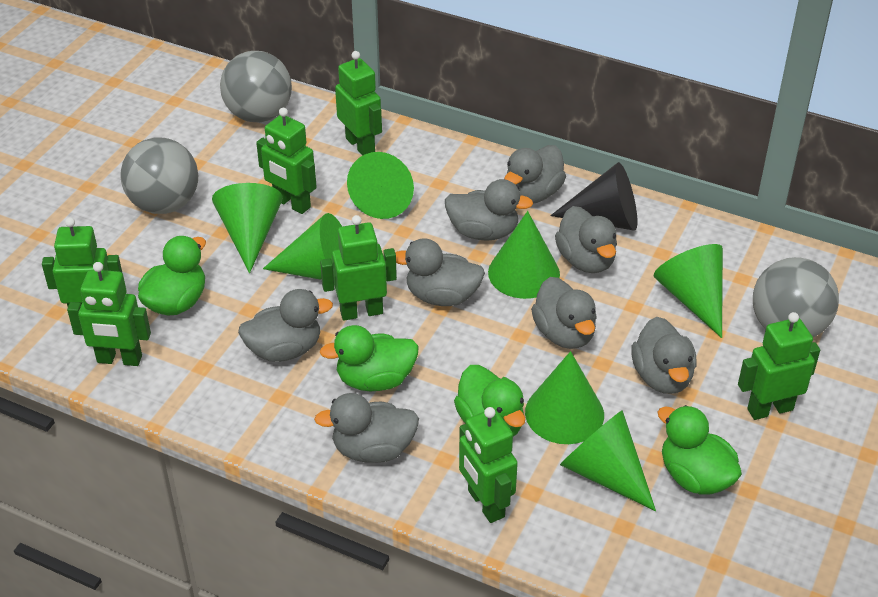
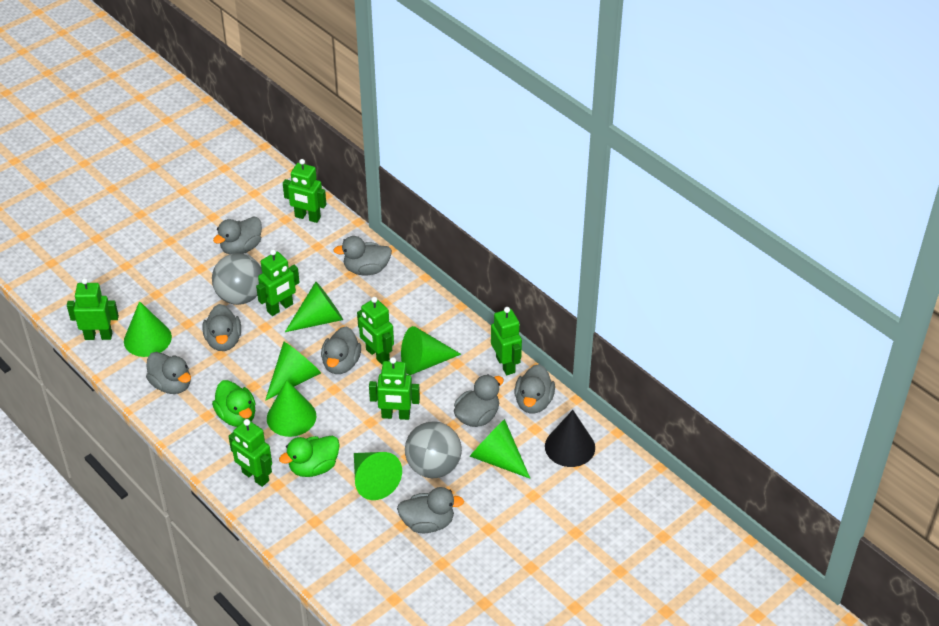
green duck: [138,236,206,315] [320,325,419,392] [454,365,525,437] [658,405,742,495] = 4 -> [212,380,256,427] [279,436,340,477] = 2
grey ball: [120,137,198,214] [220,51,292,122] [753,257,839,337] = 3 -> [212,253,263,305] [405,421,462,478] = 2

